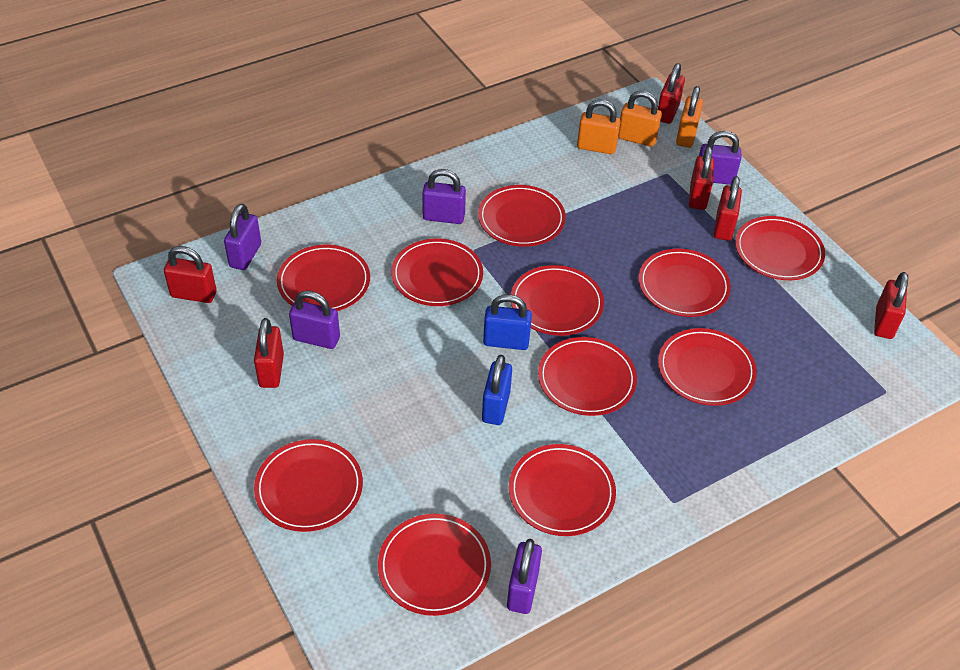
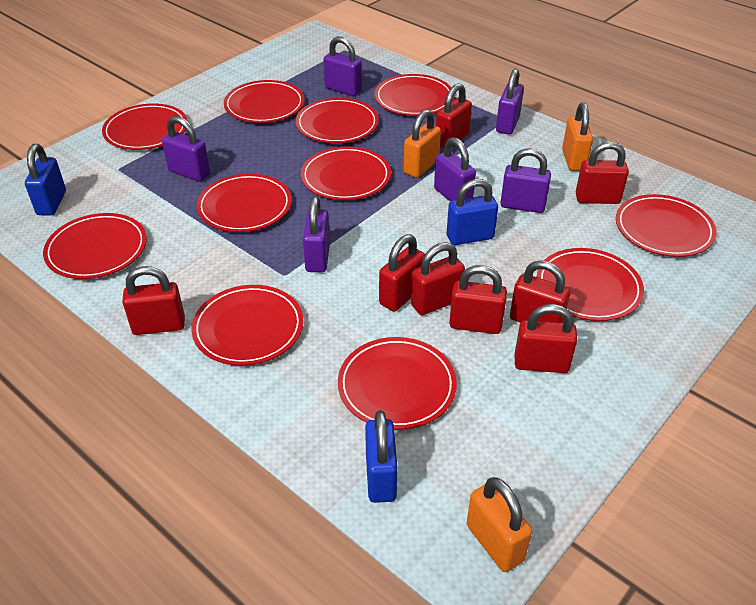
blue padlock: [482,355,512,425] [483,294,532,350] = 2 -> [25,144,66,215] [365,410,398,503] [447,179,498,245] = 3
purple padlock: [224,204,261,270] [289,290,340,349] [422,169,466,224] [507,539,542,614] [699,131,742,185] = 5 -> [162,116,210,182] [303,196,330,272] [323,36,362,96] [434,137,476,202] [496,69,524,134] [500,148,551,213] = 6
red padlock: [164,246,217,303] [254,318,284,388] [658,63,685,124] [689,146,714,210] [714,176,742,241] [874,272,908,339] = 6 -> [122,266,185,335] [379,234,425,312] [411,242,465,315] [436,83,472,148] [449,265,507,334] [510,260,570,323] [515,304,577,373] [576,142,629,204] = 8

